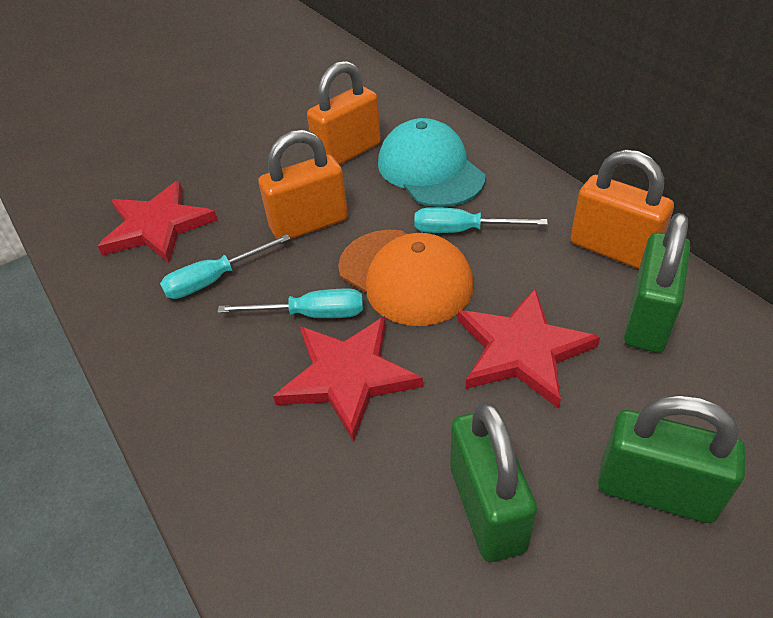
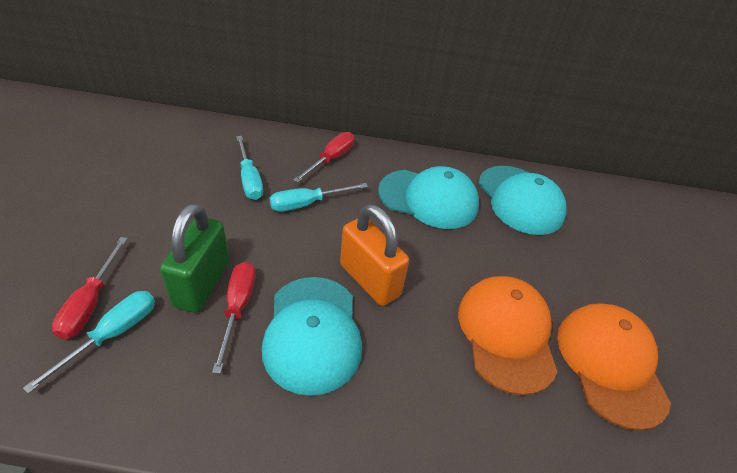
green padlock: [450,402,537,562] [598,395,745,523] [624,213,690,353] = 3 -> [160,203,229,313] = 1
orange cap: [338,230,473,326] = 1 -> [458,276,557,396] [557,303,671,431] = 2
orange padlock: [258,130,348,239] [307,61,381,165] [570,149,674,269] = 3 -> [340,204,409,306] = 1
red screwdriver: none = 0 -> [52,237,128,340] [212,262,256,374] [293,132,354,183] = 3
red star: [98,181,217,263] [273,316,423,442] [458,288,600,409] = 3 -> none = 0
turquoise cap: [378,118,485,207] = 1 -> [262,277,362,396] [378,166,479,229] [479,166,566,235] = 3

